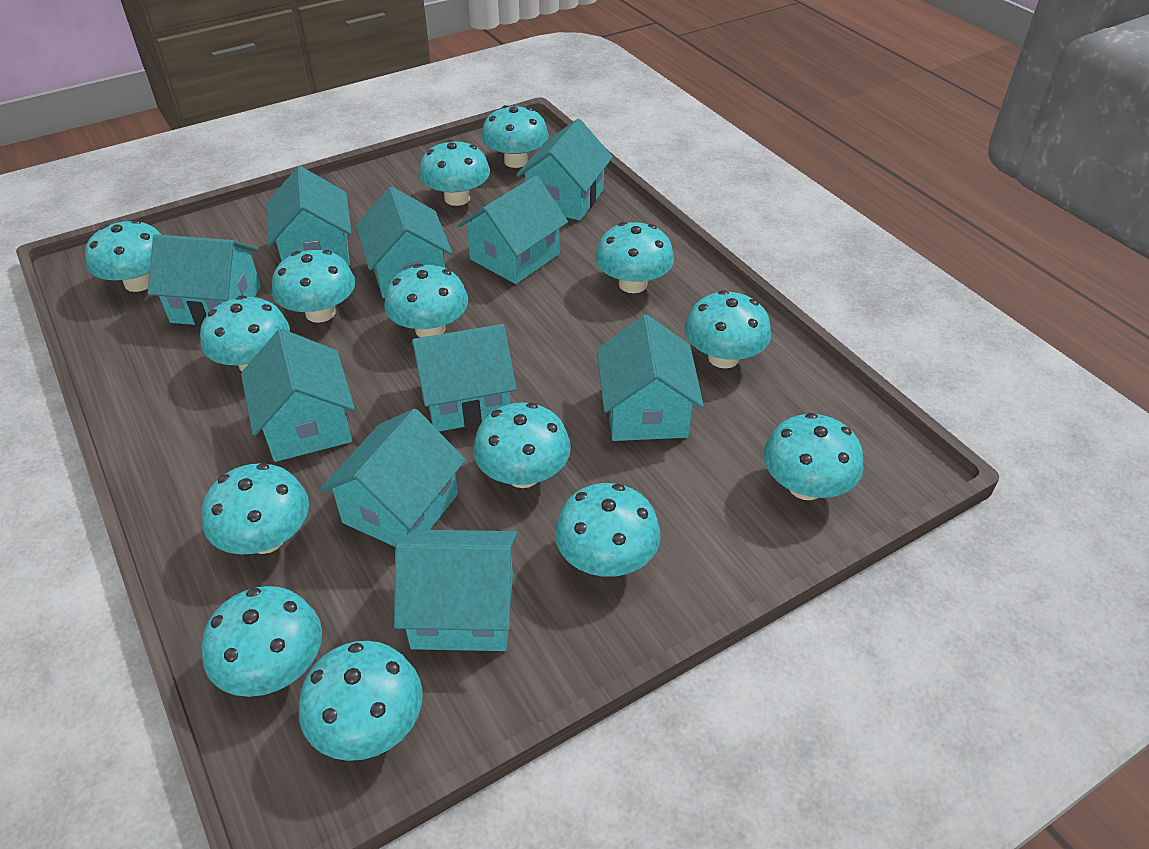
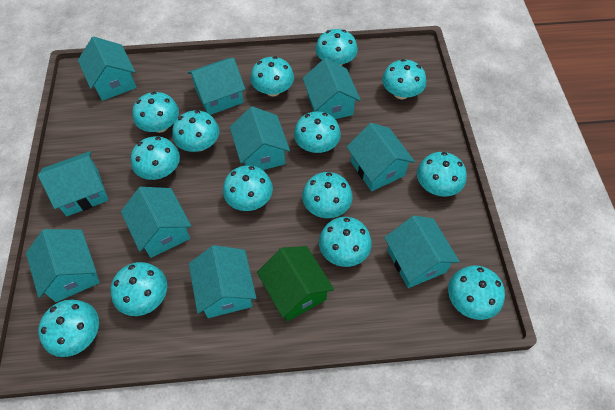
green house: none = 0 -> [257,246,334,321] = 1

